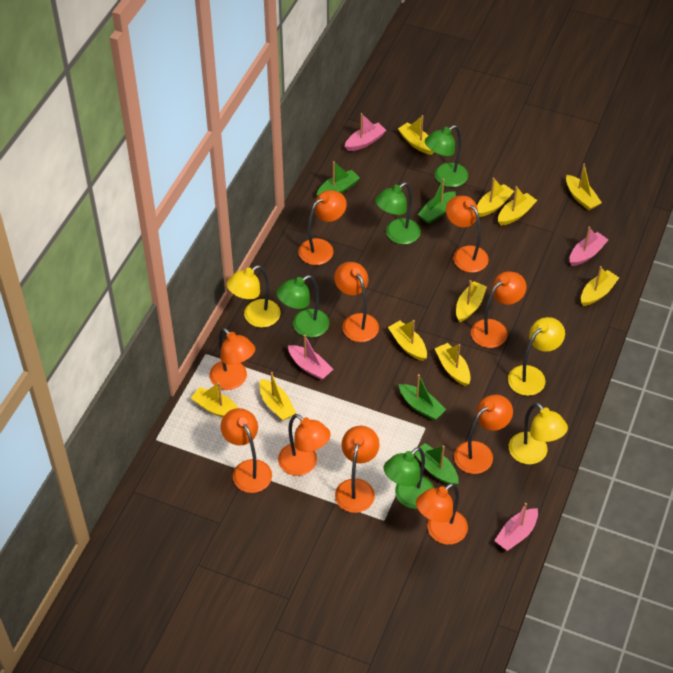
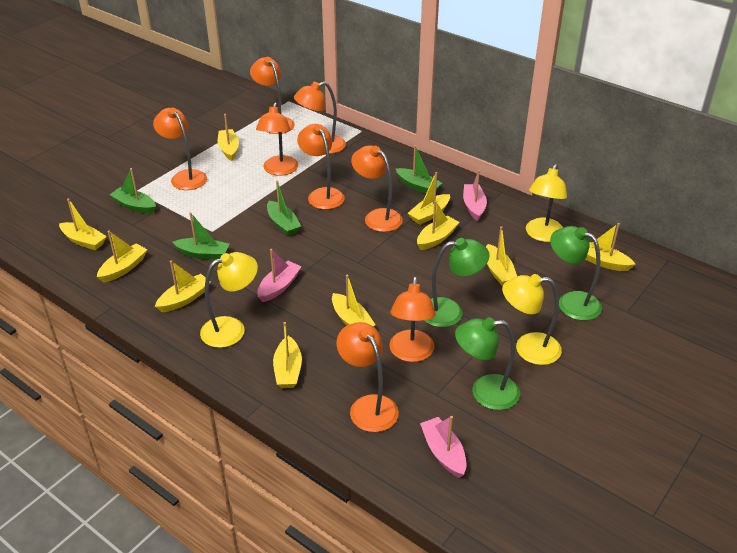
green lamp: [276,275,329,338] [375,182,421,244] [383,447,434,509] [425,125,468,187] = 4 -> [424,238,490,327] [455,317,520,410] [550,226,602,321] = 3
orange lamp: [210,328,255,390] [220,408,272,493] [278,414,331,476] [298,190,347,265] [334,262,379,342] [335,426,380,513] [416,483,468,545] [446,196,489,273] [454,395,513,474] [471,271,526,348] = 10 -> [153,108,207,190] [250,57,295,134] [256,102,298,176] [294,81,346,154] [297,124,345,210] [336,322,399,432] [351,145,403,232] [389,277,436,362] = 8
pink boat: [288,334,333,380] [345,113,386,151] [494,503,538,551] [570,227,608,266] = 4 -> [257,249,302,302] [420,416,466,478] [463,170,487,221] = 3

